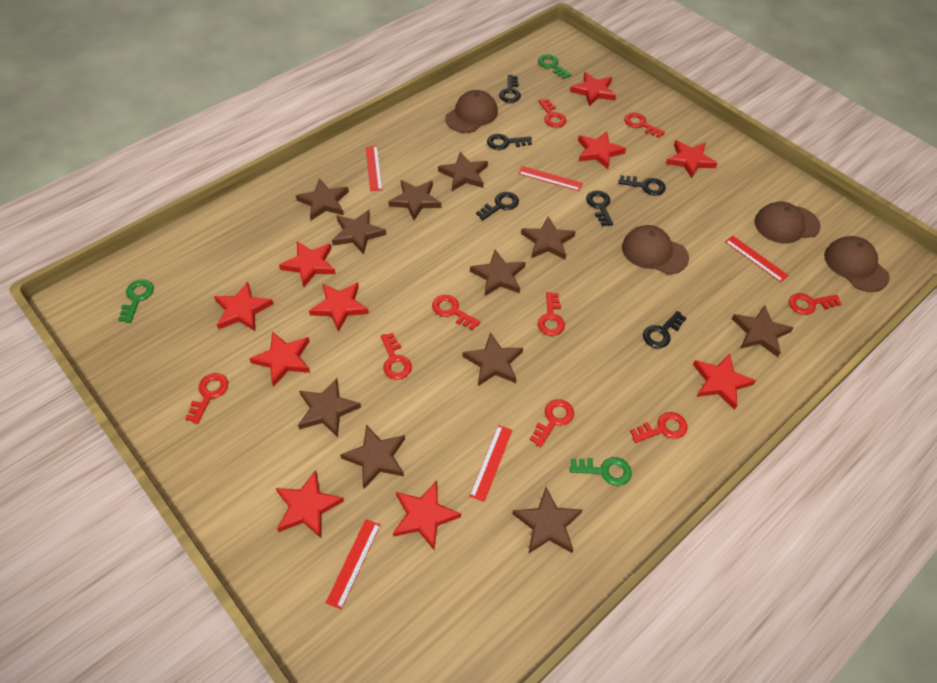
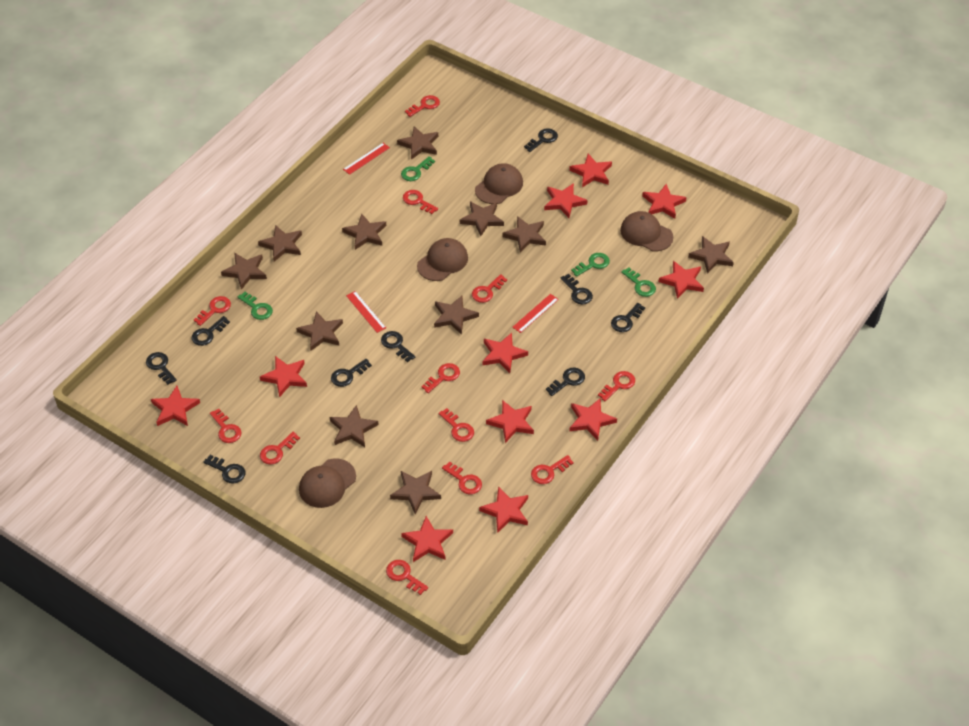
black key: [476,192,519,220] [487,134,532,150] [499,75,521,103] [586,191,613,226] [618,175,666,196] [643,311,687,348] = 6 -> [146,352,177,385] [192,316,230,346] [203,455,246,484] [331,359,372,387] [381,331,415,362] [524,128,558,152] [546,368,585,396] [560,274,593,304] [611,303,645,332] = 9
green key: [118,279,154,323] [538,55,572,79] [570,457,632,486] = 3 -> [238,292,273,320] [401,156,435,181] [571,253,610,277] [621,267,656,297] = 4
red key: [185,373,228,424] [381,333,412,380] [432,295,480,330] [530,399,574,447] [538,292,565,336] [539,99,566,128] [624,113,665,138] [630,412,688,443] [789,293,841,315] = 9 -> [194,296,231,326] [210,409,241,443] [260,432,300,465] [386,560,428,595] [403,190,438,214] [405,95,440,117] [421,363,460,393] [439,408,474,442] [442,461,482,494] [472,274,507,303] [531,455,574,484] [598,371,635,401] = 12
red ruler: [326,519,381,610] [366,146,383,191] [469,425,512,502] [518,166,583,191] [725,235,789,282] = 5 -> [343,143,390,175] [346,291,386,333] [512,294,559,333] = 3
red star: [214,281,273,331] [249,331,310,387] [276,470,344,538] [279,241,336,287] [309,282,369,332] [393,481,461,550] [570,72,616,106] [578,131,626,169] [666,140,718,178] [693,353,756,410] = 10 -> [151,386,200,426] [260,356,307,398] [401,516,453,562] [479,486,528,533] [482,333,528,373] [486,400,534,443] [544,183,588,218] [569,154,612,187] [569,398,617,441] [642,184,687,219] [659,261,704,299] = 11

